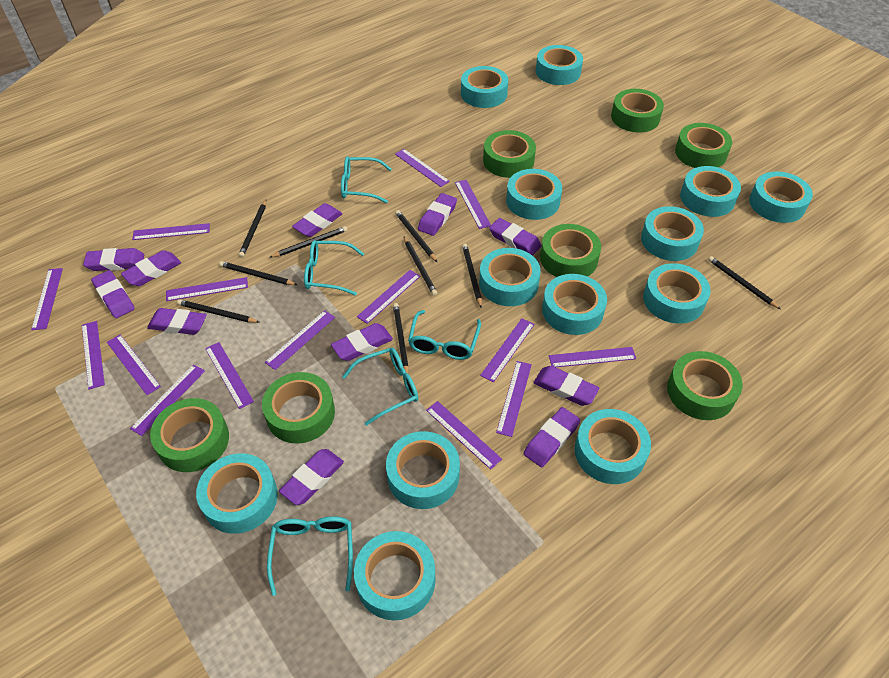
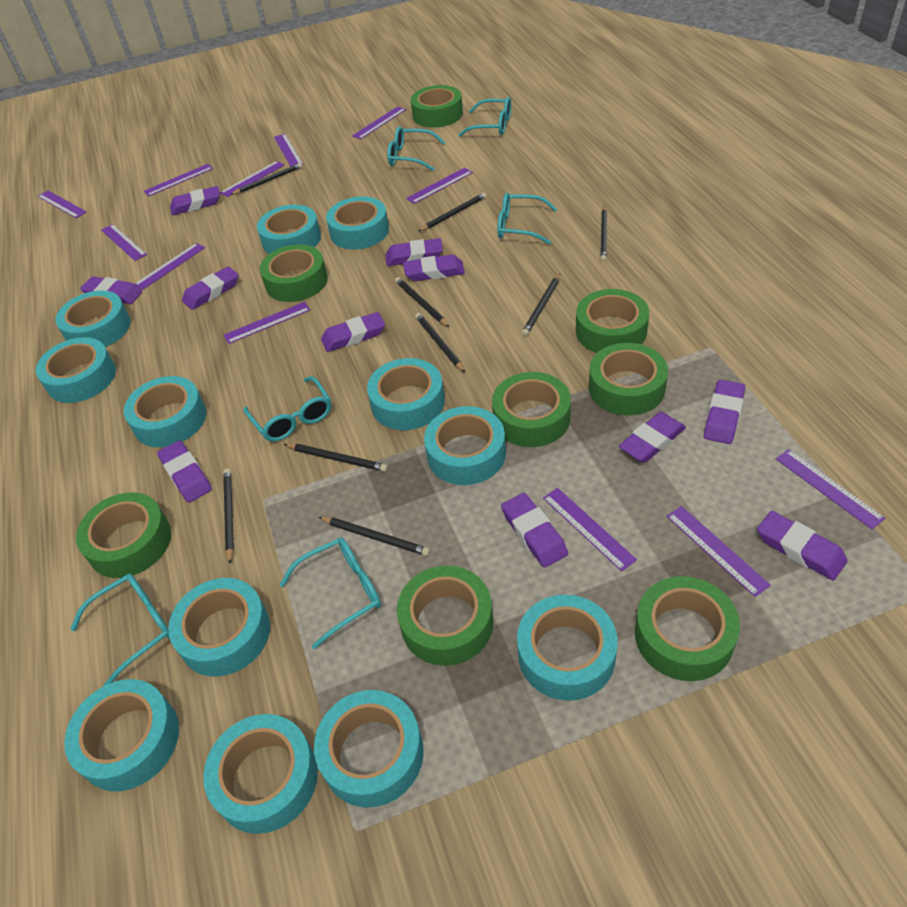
green tape: [150,398,229,472] [262,372,335,444] [483,130,536,178] [540,224,601,277] [611,89,664,133] [667,351,743,420] [675,123,732,168] = 7 -> [76,492,171,578] [260,244,328,302] [397,566,494,666] [410,85,463,128] [492,372,571,447] [576,289,649,353] [589,343,668,416] [635,576,740,681] = 8
purple ruler: [31,268,63,330] [82,321,105,390] [107,335,161,395] [130,364,205,436] [132,223,210,240] [166,277,248,301] [205,342,254,409] [265,310,335,370] [357,270,420,324] [395,149,450,187] [426,401,502,470] [455,180,491,229] [480,318,535,382] [496,361,532,437] [549,347,636,367] = 15 -> [38,190,87,218] [101,224,147,261] [135,243,205,290] [144,164,213,196] [220,161,284,197] [224,302,310,344] [274,134,303,167] [352,106,406,140] [406,168,473,204] [543,488,637,571] [667,506,771,597] [776,449,886,529] = 12
turquoise glasses: [267,516,353,596] [304,240,364,296] [341,156,392,203] [342,348,418,426] [408,310,481,360] = 5 -> [70,573,170,686] [243,376,331,442] [279,538,381,649] [387,127,445,171] [458,97,511,137] [497,193,557,244] = 6
turquoise tape: [196,453,278,534] [354,531,435,620] [386,431,460,509] [461,66,508,108] [479,248,541,306] [506,169,562,220] [536,45,583,85] [542,274,607,335] [575,409,651,484] [641,206,704,261] [643,263,710,324] [680,166,741,217] [749,171,813,223] = 13 -> [36,337,116,403] [56,290,131,347] [64,679,179,791] [124,376,206,447] [168,578,270,677] [203,714,318,834] [257,205,321,254] [314,690,423,808] [326,197,389,249] [367,358,445,430] [424,406,506,485] [517,595,618,701] = 12

